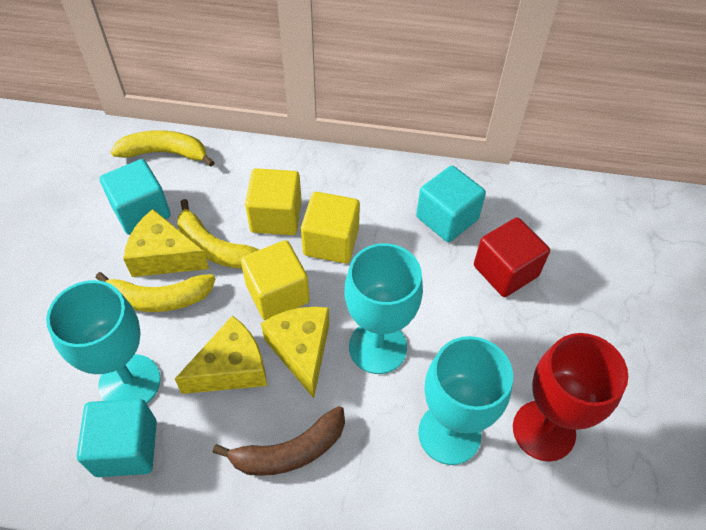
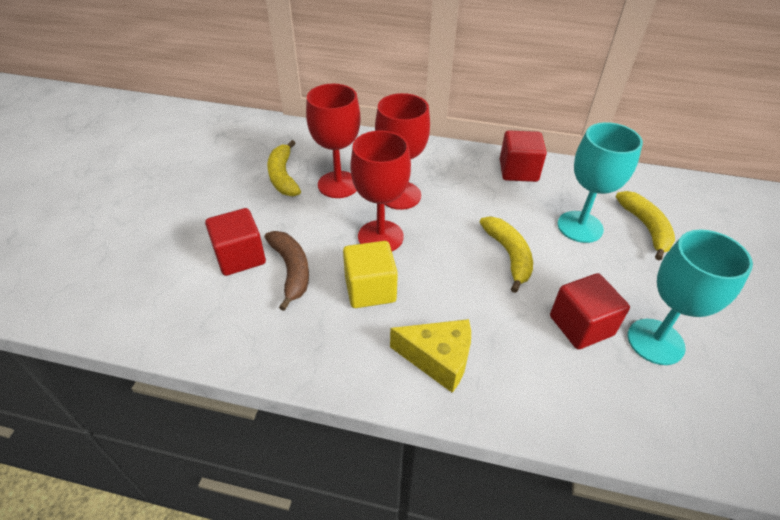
red cube: [474,218,550,297] = 1 -> [205,208,266,276] [500,130,547,182] [550,273,630,349] = 3
red goblet: [513,333,628,462] = 1 -> [306,84,361,198] [350,130,411,251] [375,93,430,210] = 3
turquoise cube: [77,399,157,477] [100,159,170,235] [416,165,486,242] = 3 -> none = 0
turquoise goblet: [46,280,161,404] [345,243,423,374] [418,336,513,465] = 3 -> [557,122,643,243] [628,229,753,365] = 2
yellow cheese: [123,209,209,277] [175,315,267,394] [261,307,329,398] = 3 -> [390,319,471,393] = 1
yellow cube: [241,240,310,320] [245,168,302,235] [301,192,360,263] = 3 -> [343,241,398,308] = 1

